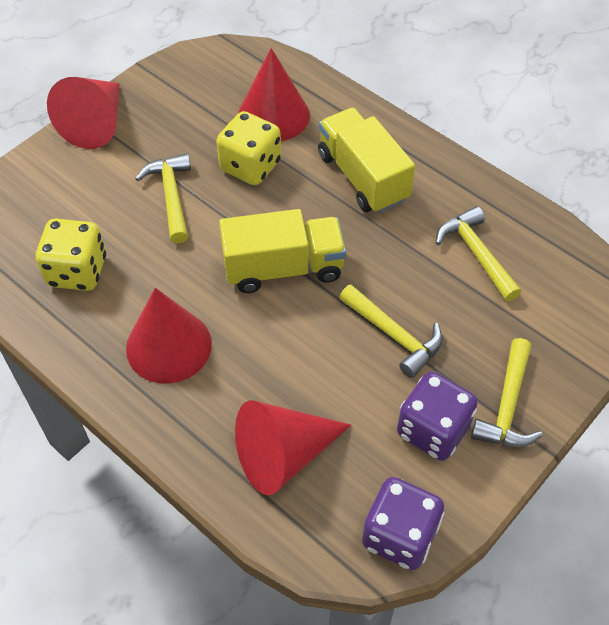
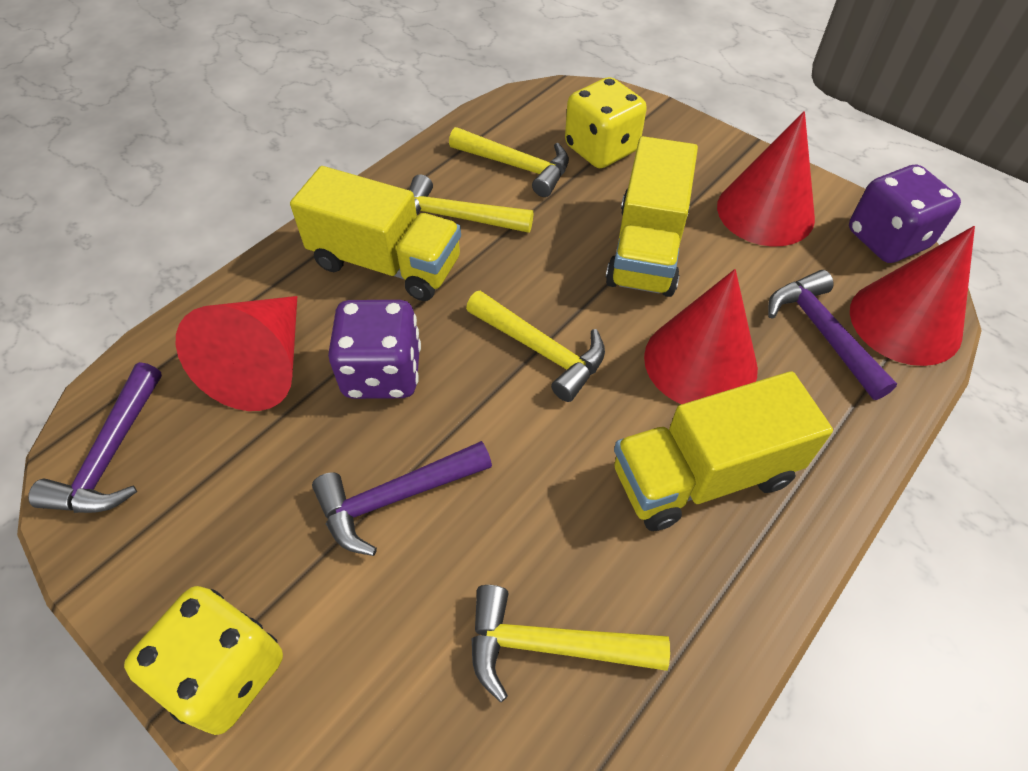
purple hammer: none = 0 -> [28,362,162,513] [312,441,492,556] [768,270,897,400] = 3
yellow truck: [219,209,346,293] [318,108,415,213] = 2 -> [290,166,461,301] [606,136,698,297] [614,371,833,531] = 3

